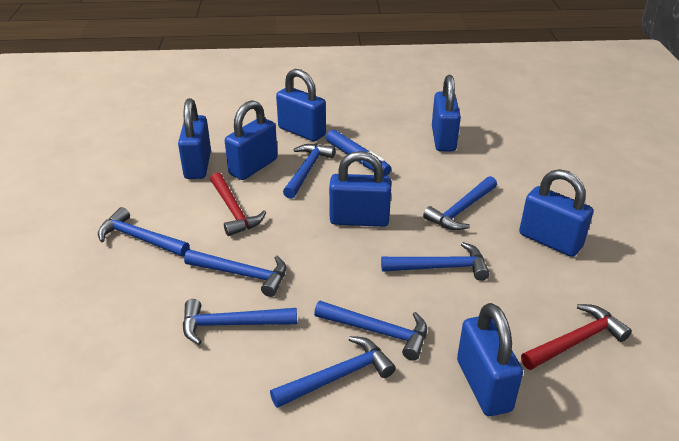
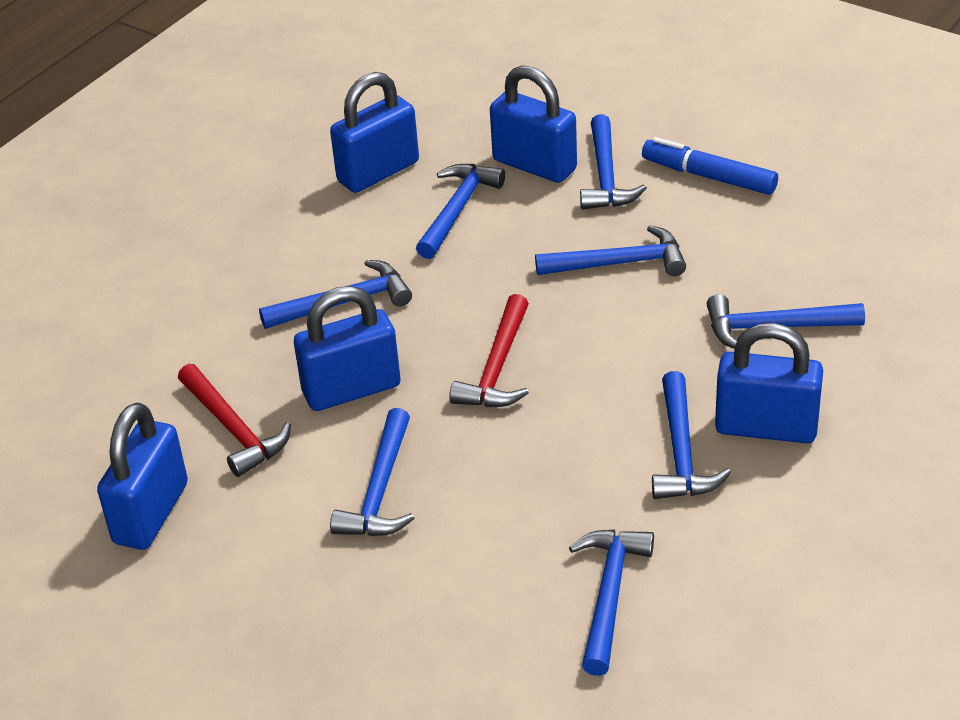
blue padlock: [178,98,211,179] [225,100,278,180] [276,69,326,141] [329,151,391,227] [432,75,461,151] [457,303,523,416] [519,169,593,257] = 7 -> [97,403,188,550] [294,286,401,411] [330,72,419,193] [490,66,577,183] [715,323,823,443] = 5

